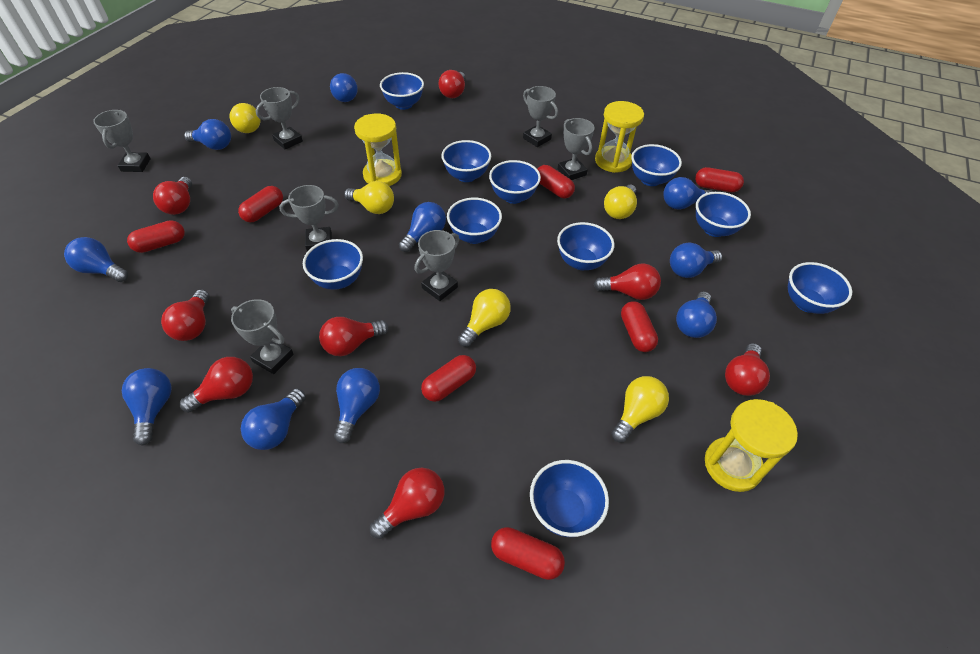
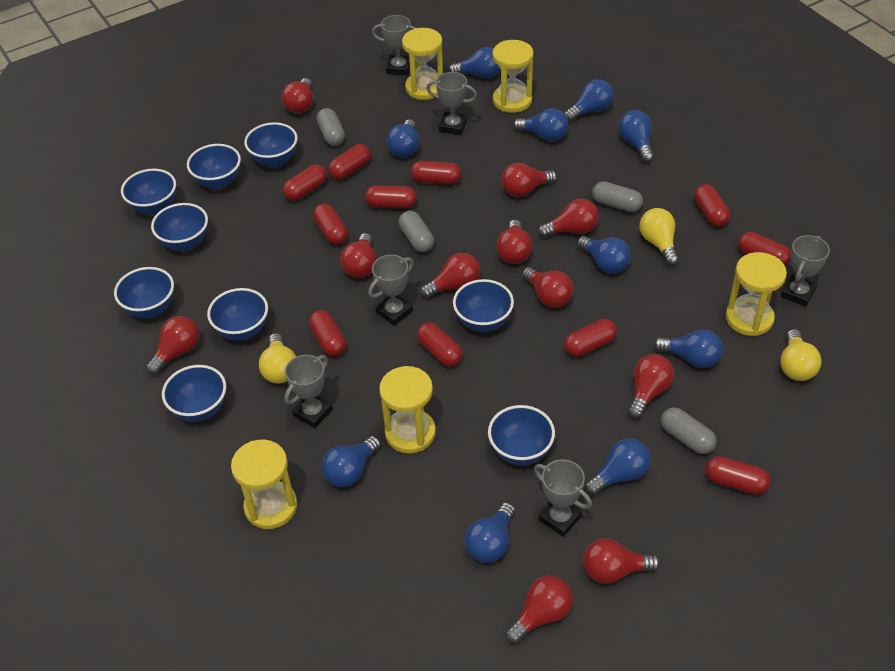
blue bowl: [303,239,363,290] [380,72,424,110] [441,140,491,182] [447,197,502,244] [489,160,541,204] [530,460,609,537] [557,222,614,270] [631,144,682,186] [696,192,751,237] [788,262,852,314] = 10 -> [114,267,174,318] [121,169,176,215] [151,203,208,251] [162,365,226,422] [187,144,241,189] [207,288,268,341] [244,122,298,167] [453,279,514,332] [488,405,555,466] = 9
grey capsule: none = 0 -> [316,108,345,146] [399,211,434,252] [592,181,643,212] [661,407,717,454] = 4
grey trophy: [93,110,151,172] [231,299,294,374] [256,87,303,149] [279,185,339,251] [415,230,459,301] [523,86,558,147] [558,118,595,180] = 7 -> [284,355,333,428] [368,254,414,326] [372,15,416,75] [427,72,477,135] [534,459,592,537] [781,235,830,306] = 6
red capsule: [127,220,185,253] [238,186,283,222] [421,355,476,402] [491,527,565,580] [537,165,575,198] [621,301,658,352] [695,167,744,192] = 7 -> [283,164,327,201] [309,310,346,356] [313,204,348,245] [328,144,371,180] [365,185,417,209] [411,161,461,185] [417,322,463,367] [564,319,617,357] [694,184,730,227] [705,456,770,495] [738,232,791,266] = 11
red light bulb: [153,177,192,215] [161,289,210,341] [180,357,253,413] [319,317,388,356] [370,468,444,539] [439,70,465,98] [594,264,661,300] [725,343,770,396] = 8 -> [146,316,199,375] [282,78,313,114] [340,233,376,278] [420,253,480,298] [497,220,532,264] [501,163,557,197] [505,575,573,644] [522,267,573,308] [538,199,599,238] [583,539,660,584] [628,354,674,419] = 11
yellow hourglass: [354,113,402,186] [595,101,644,173] [705,399,798,492] = 3 -> [231,440,297,529] [379,366,436,453] [402,28,443,100] [492,40,534,113] [725,252,787,336] = 5
yellow light bulb: [230,103,261,133] [344,181,394,214] [458,289,511,347] [604,185,637,219] [611,376,669,442] = 5 -> [259,333,296,384] [639,208,679,266] [780,329,822,381] = 3

